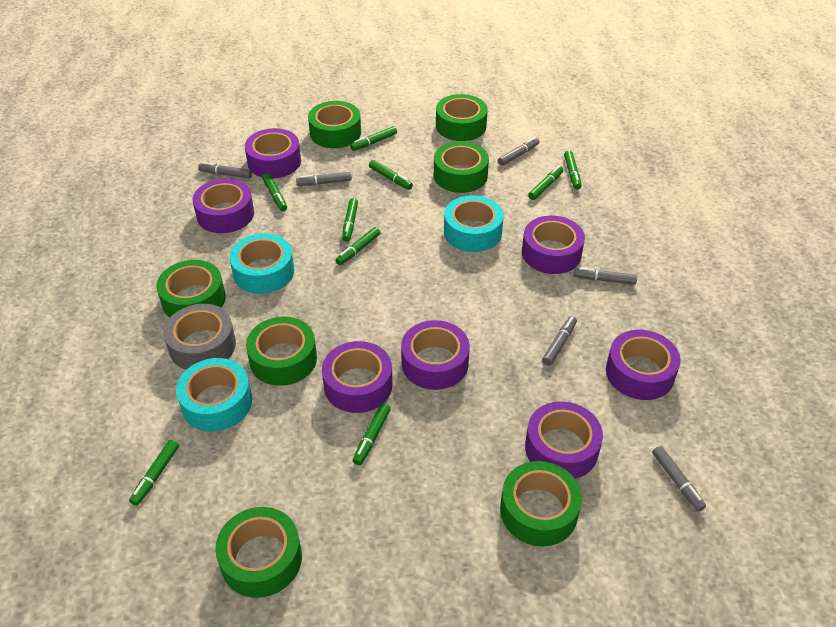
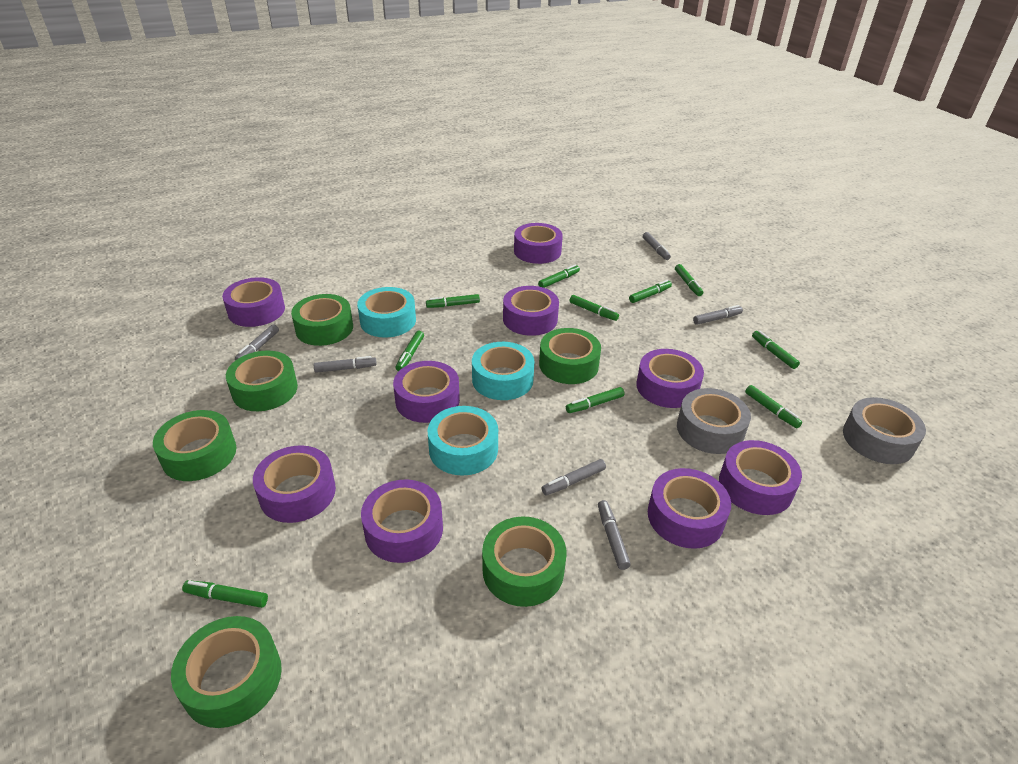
green marker: [129,440,179,506] [262,173,287,211] [335,227,380,265] [342,198,358,242] [350,126,397,151] [353,404,390,465] [369,160,413,190] [528,166,563,200] [564,150,581,190] = 9 -> [182,580,268,608] [395,331,424,371] [426,294,480,308] [538,265,580,288] [566,387,625,413] [569,295,619,321] [629,280,672,303] [675,264,703,296] [745,385,802,428] [752,331,800,369] = 10
green tape: [156,260,226,318] [215,507,302,598] [246,317,317,386] [308,101,361,148] [434,141,489,193] [436,94,488,141] [500,461,582,547] = 7 -> [153,410,236,481] [171,616,282,728] [226,351,298,411] [291,294,353,346] [482,516,566,607] [539,328,601,384] = 6
grey tape: [163,304,236,370] = 1 -> [677,388,751,454] [843,397,926,464] = 2
purple tape: [193,178,254,233] [245,128,301,178] [322,341,393,413] [401,320,470,390] [522,216,585,274] [525,401,603,479] [606,330,681,400] = 7 -> [222,277,285,327] [253,445,336,523] [361,479,443,563] [393,361,460,423] [503,286,559,336] [514,223,563,264] [636,349,704,408] [648,468,731,549] [719,440,802,515] = 9

